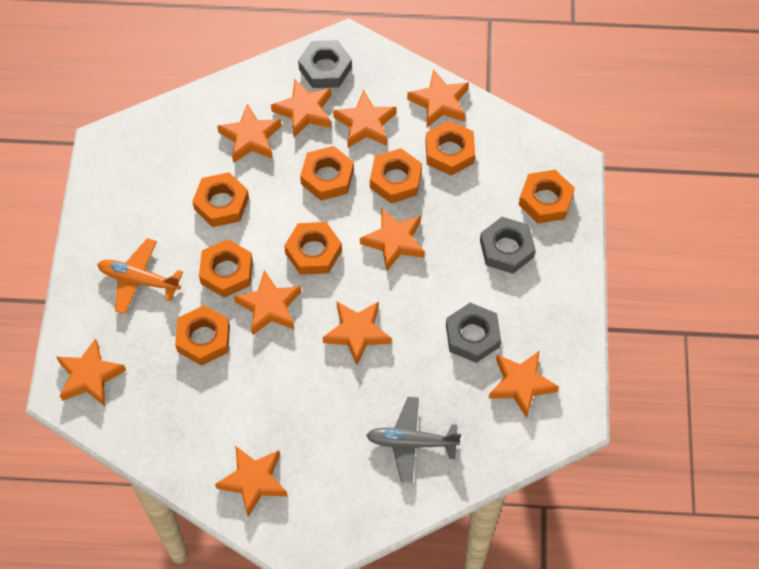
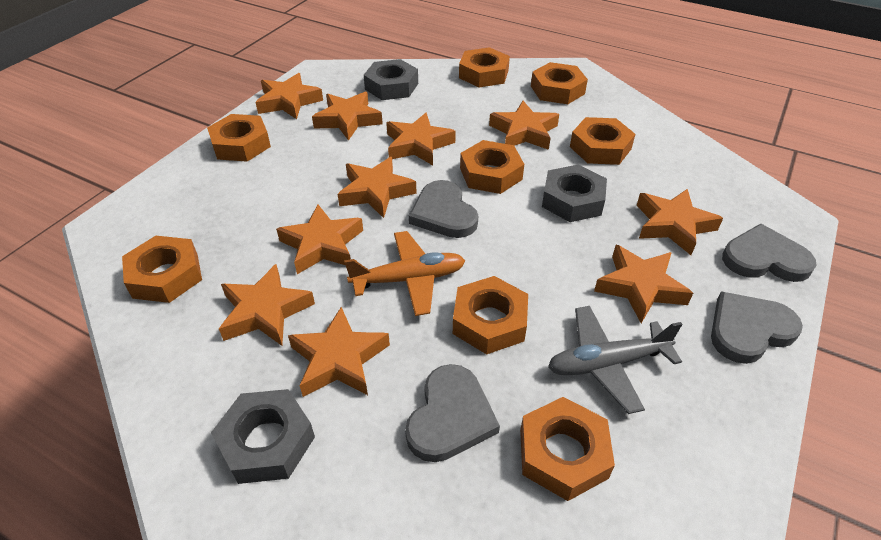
grey heart: none = 0 -> [405,364,500,462] [409,180,478,238] [711,291,803,364] [722,224,816,282] = 4

